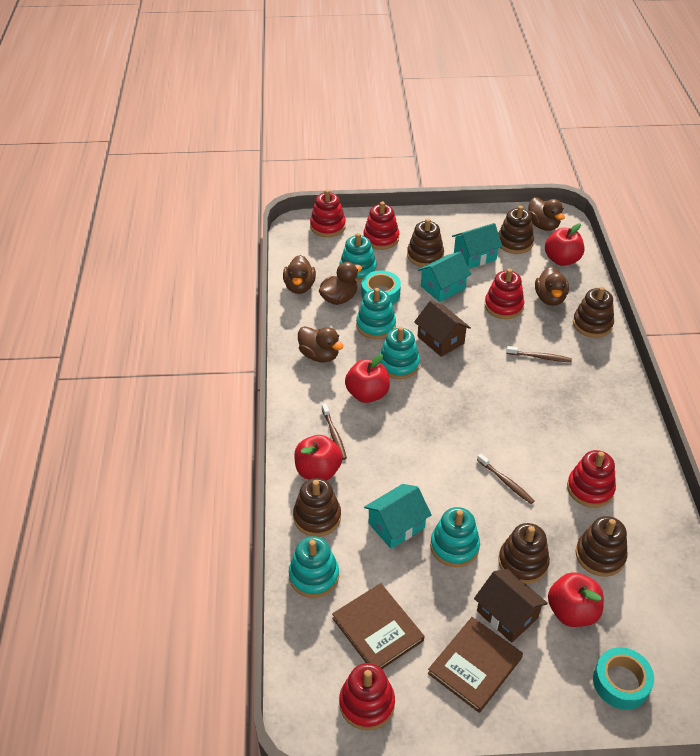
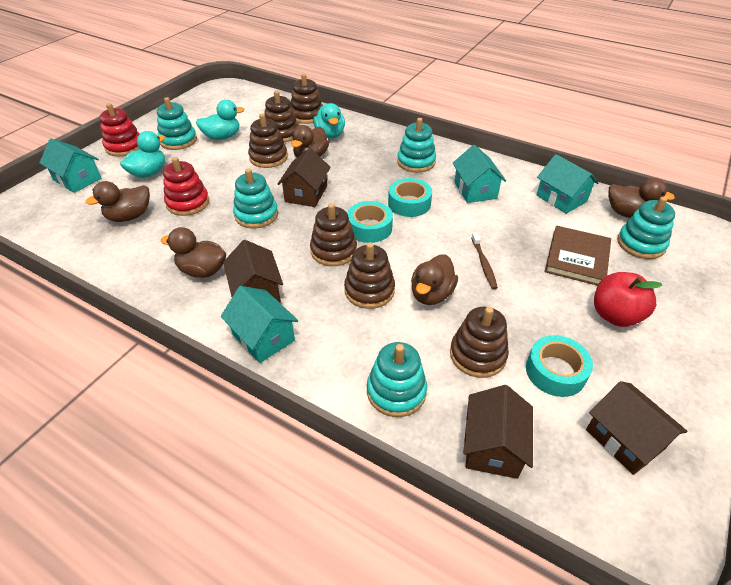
brown book: [332,583,424,669] [428,617,523,713] = 2 -> [545,226,611,286] = 1
brown house: [414,301,471,357] [474,569,548,643] = 2 -> [223,240,283,303] [278,148,331,207] [463,385,533,479] [586,381,688,475] = 4
brown toothbrush: [322,403,347,460] [477,454,534,504] [506,346,572,362] = 3 -> [471,232,498,289] = 1
red apple: [294,435,343,481] [345,354,390,403] [545,223,584,266] [548,572,604,627] = 4 -> [594,272,663,327] = 1
red stacking toy: [310,190,346,237] [339,663,395,730] [363,202,399,250] [485,269,524,319] [567,450,616,508] = 5 -> [99,103,140,157] [163,157,209,216] = 2
turquoise duck: none = 0 -> [120,131,165,178] [196,100,245,140] [313,103,345,138] = 3
turquoise house: [364,484,432,549] [418,252,471,302] [452,223,502,269] = 3 -> [39,139,102,193] [221,286,298,363] [453,145,506,203] [537,154,598,214] = 4
turquoise tape: [361,271,401,305] [593,647,654,710] = 2 -> [347,201,393,243] [388,178,432,217] [526,335,593,397] = 3

